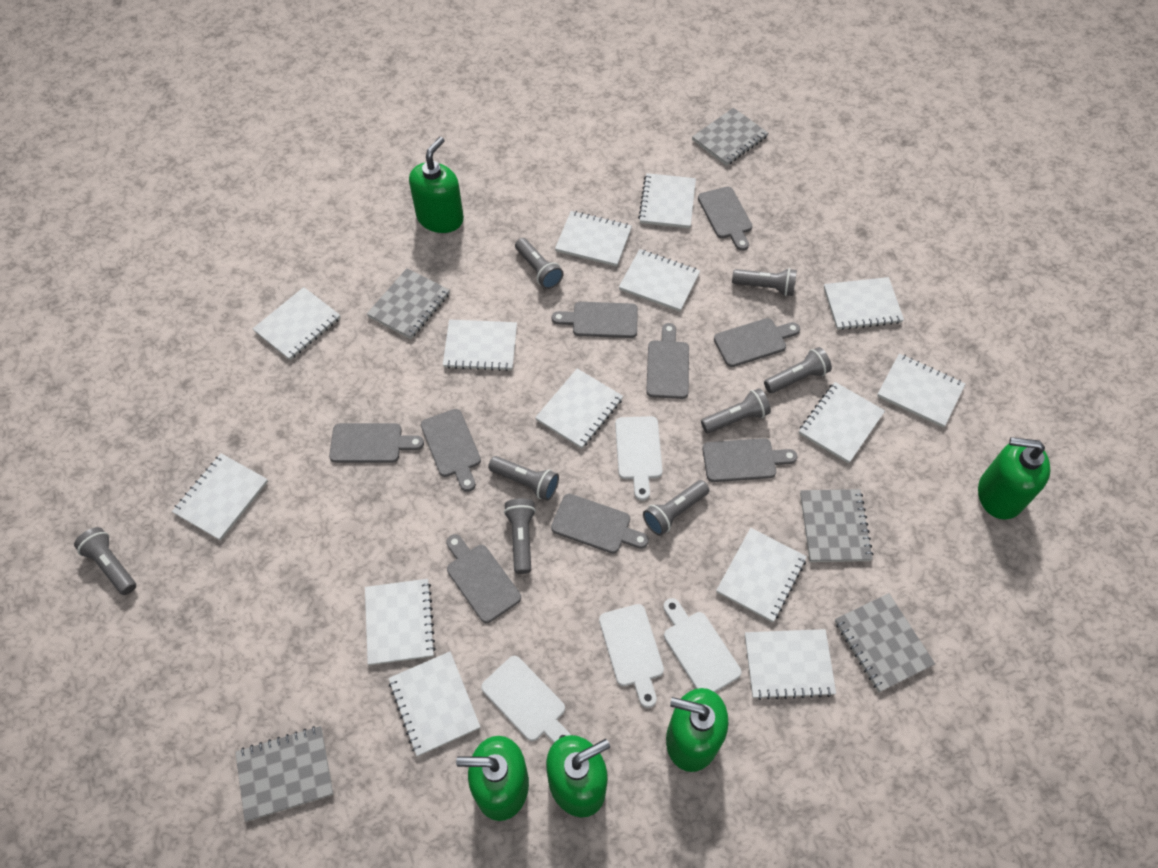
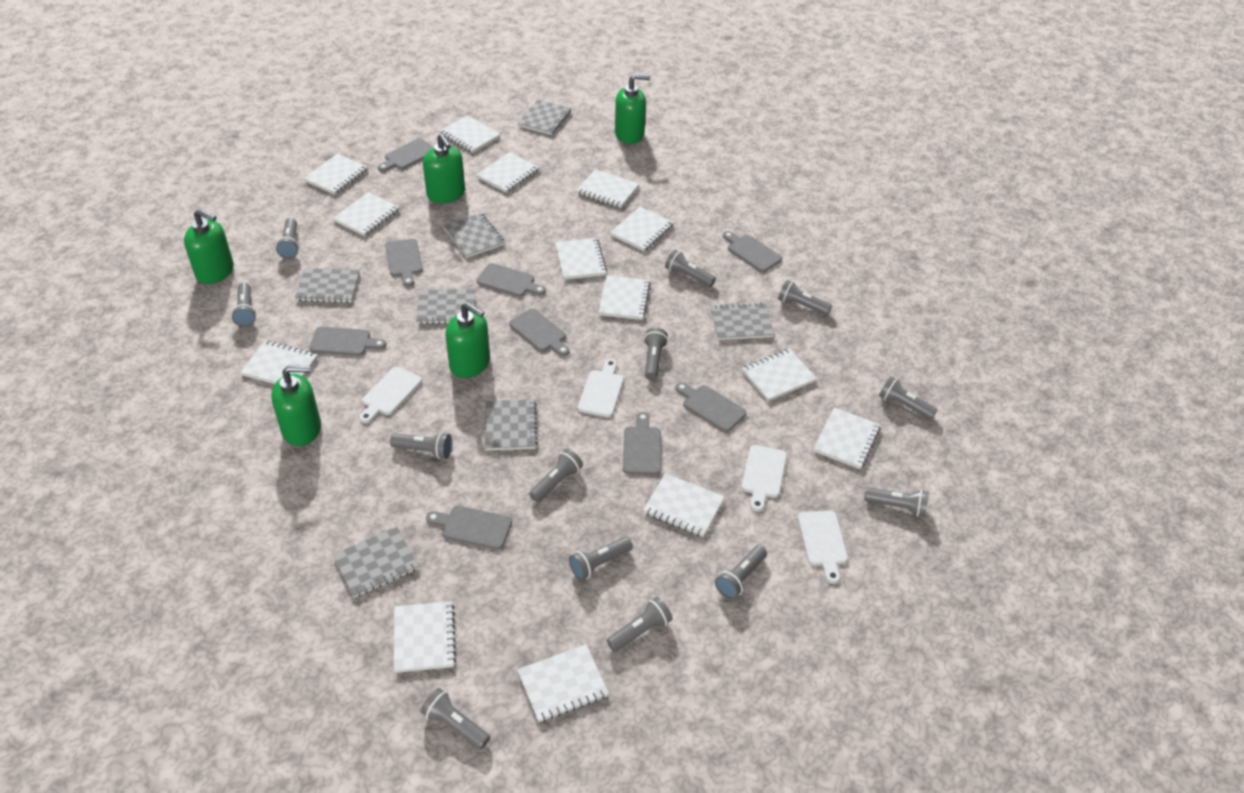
grey flashlight: [74,527,136,595] [488,456,559,501] [504,498,536,574] [515,238,563,289] [643,480,709,536] [701,388,771,433] [732,268,797,296] [764,347,832,393] = 8 -> [231,283,257,327] [276,218,299,259] [390,432,452,459] [421,688,490,749] [529,449,583,502] [569,537,633,580] [607,597,673,652] [644,327,668,380] [665,249,716,287] [715,545,767,599] [778,280,832,315] [864,487,929,517] [879,377,938,420] = 13
grey notebook: [235,726,333,822] [367,268,450,339] [692,108,768,166] [800,489,873,562] [835,593,935,692] = 5 -> [295,268,360,303] [333,527,419,598] [416,289,475,324] [443,213,505,258] [485,399,537,451] [517,99,571,135] [710,303,774,340] = 7

